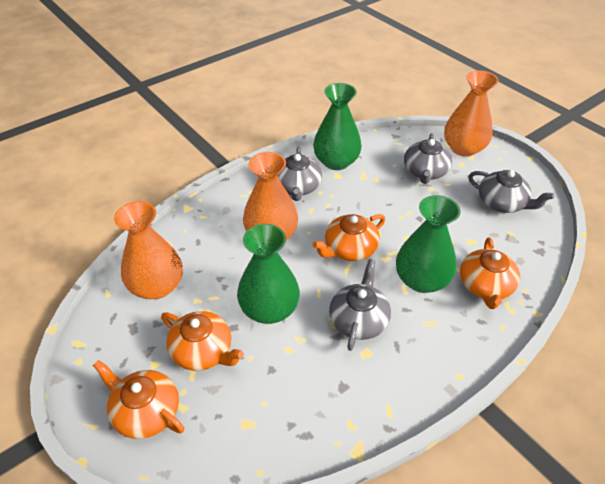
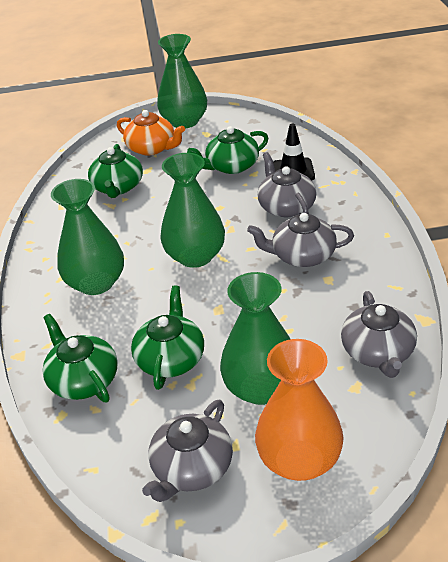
black traffic cone: none = 0 -> [273,124,315,180] = 1
green teapot: none = 0 -> [42,314,118,402] [88,144,143,198] [131,285,204,390] [187,126,269,174] = 4
green vase: [237,224,300,324] [313,83,362,170] [396,195,461,293] = 3 -> [51,179,124,295] [157,34,207,129] [160,153,225,268] [220,272,290,405] = 4
orange teapot: [93,360,184,439] [161,311,244,371] [313,214,385,261] [460,237,520,309] = 4 -> [117,110,185,156] = 1
orange vase: [114,201,183,299] [243,152,298,240] [444,71,499,157] = 3 -> [255,339,344,481] = 1

